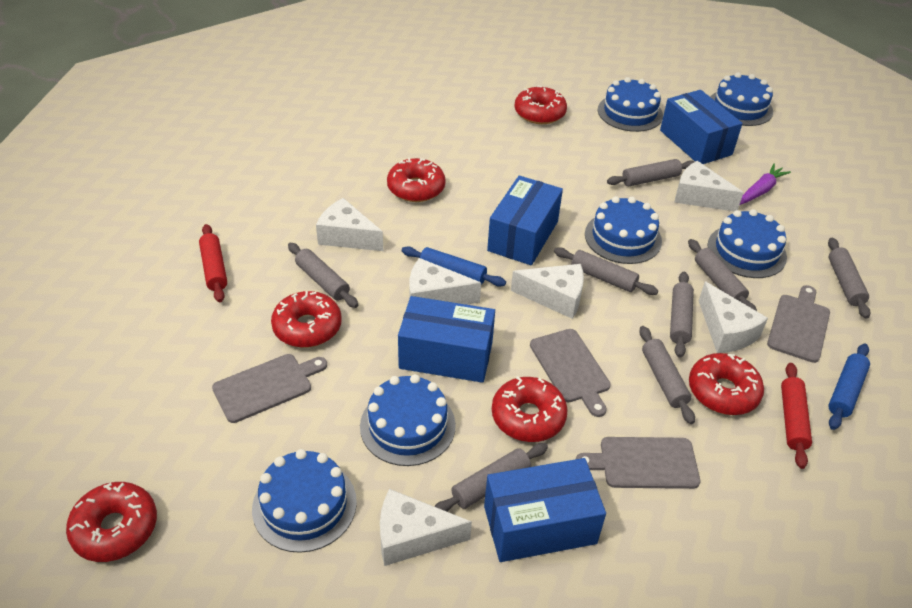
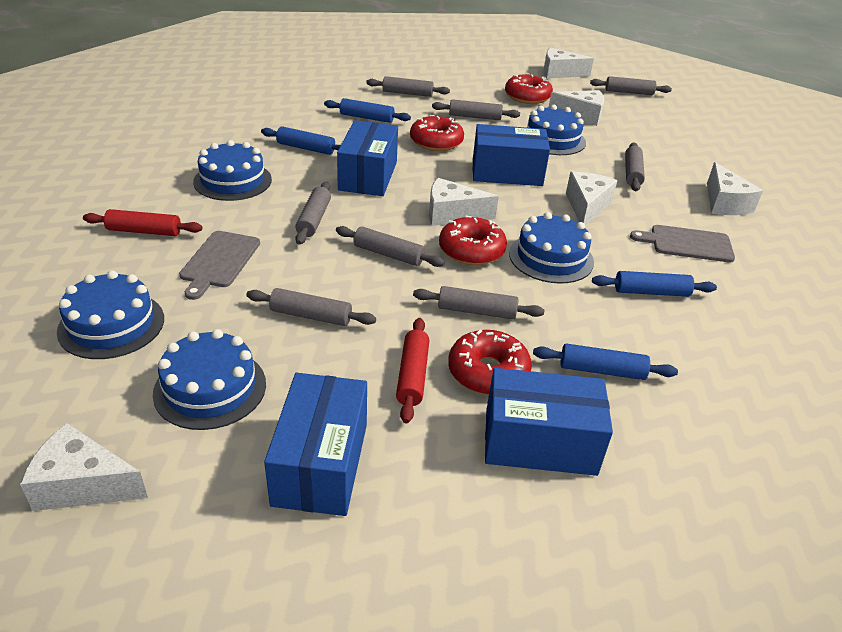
blue cake: [252,449,357,553] [360,374,456,466] [585,196,662,264] [598,77,663,132] [707,209,787,278] [710,72,773,126] = 6 -> [57,270,164,359] [153,329,266,430] [193,140,272,201] [509,212,594,284] [527,105,586,155] = 5
blue rolling pin: [402,246,506,287] [828,344,870,430] = 2 -> [261,126,341,155] [324,98,411,123] [533,344,678,380] [592,271,717,297] = 4
grey cutting board: [212,354,327,423] [530,329,611,417] [576,437,700,489] [767,285,830,363] = 4 -> [179,231,260,300] [630,225,735,263] = 2
purple carrot: [740,164,791,205] = 1 -> none = 0
red donut: [66,482,157,562] [271,291,342,348] [387,158,446,202] [492,376,568,442] [514,86,567,124] [689,353,764,415] = 6 -> [410,115,464,151] [439,216,507,265] [448,329,532,395] [505,73,553,104] = 4

